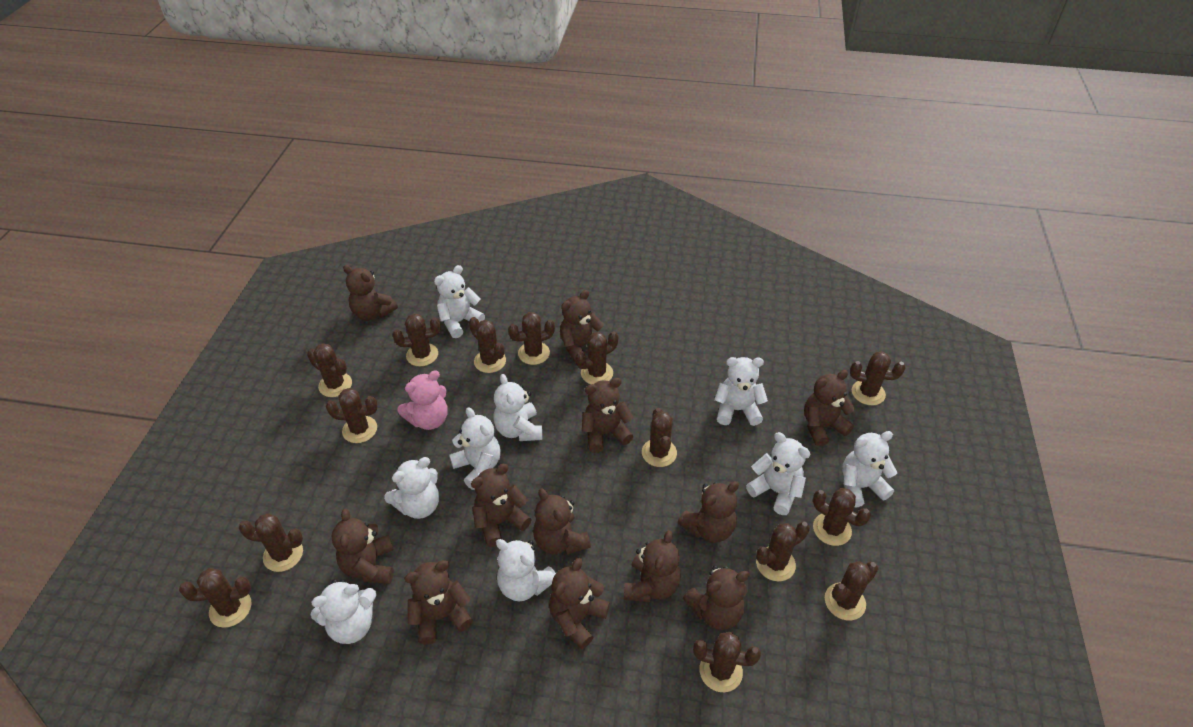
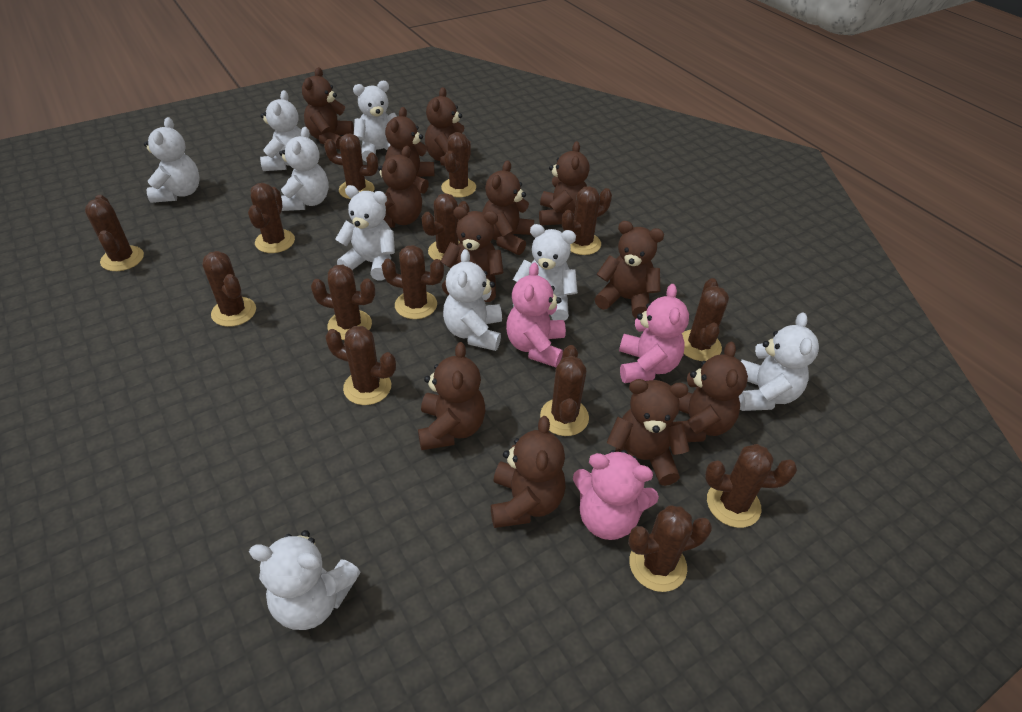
pink teddy bear: [397,370,448,430] = 1 -> [506,262,566,367] [573,450,659,540] [619,284,689,383] = 3

